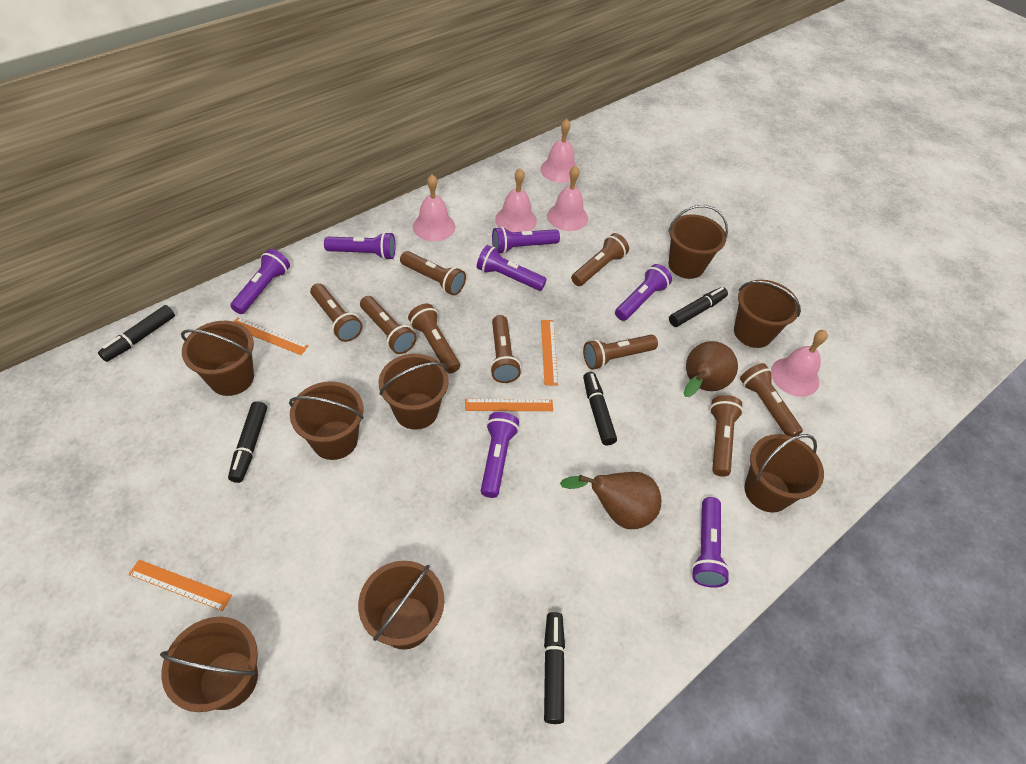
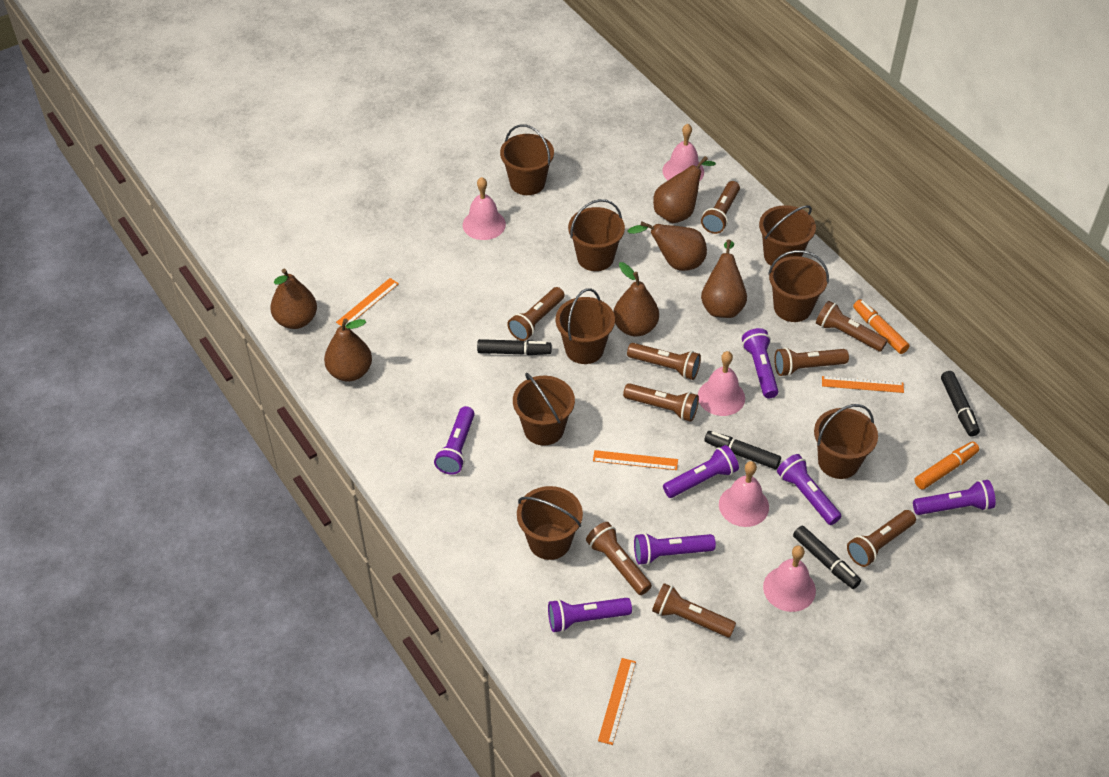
black marker: [98,305,175,362] [228,401,267,483] [544,612,565,724] [583,372,617,445] [669,287,728,327] = 5 -> [477,339,552,355] [704,431,781,469] [793,526,861,589] [941,371,980,437] = 4
brown pear: [560,472,661,529] [684,341,738,397] = 2 -> [270,269,317,329] [324,319,372,381] [613,262,659,337] [628,222,707,271] [653,156,716,223] [701,239,747,318] = 6
orange marker: none = 0 -> [853,299,910,354] [914,442,979,489] = 2

